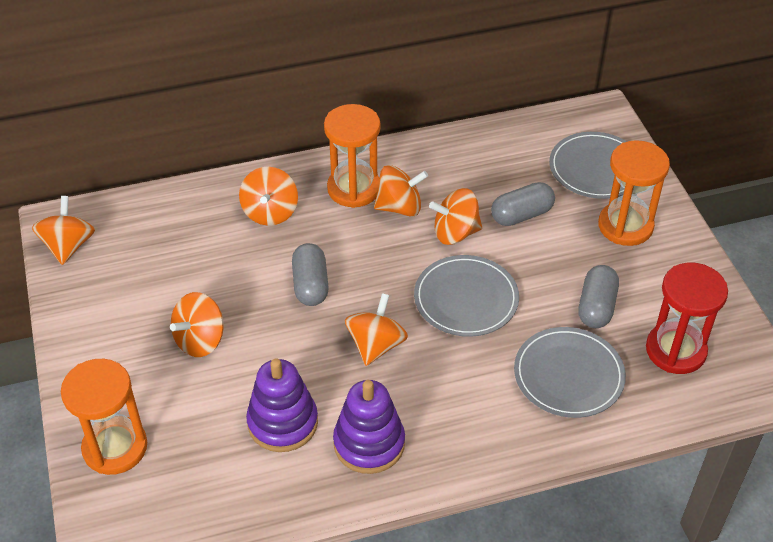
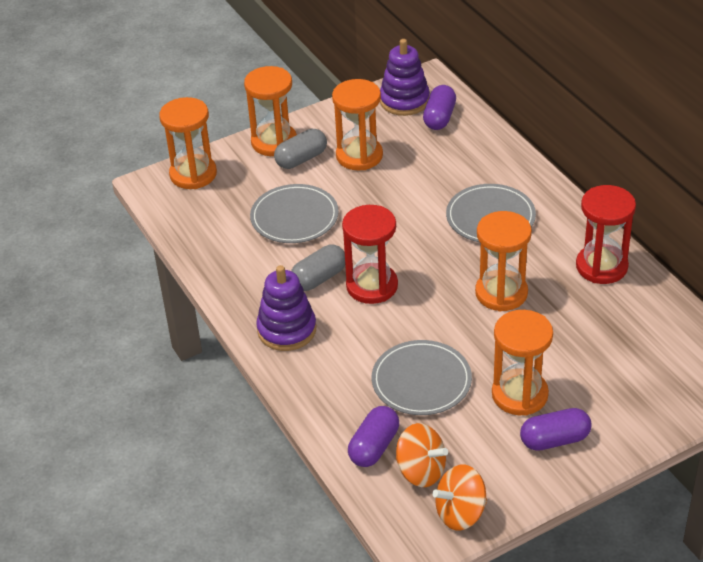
grey capsule: [292,243,329,306] [491,182,555,226] [578,265,619,328] = 3 -> [274,129,327,169] [291,245,345,291] = 2
orange hourglass: [61,359,147,475] [324,104,381,208] [598,140,670,246] = 3 -> [159,97,217,189] [244,66,297,156] [332,79,383,170] [475,211,532,311] [492,310,553,416] = 5
orange spinning top: [32,196,95,265] [170,292,224,357] [239,167,298,226] [345,293,408,366] [374,165,428,217] [429,188,482,245] = 6 -> [396,423,448,487] [432,465,487,531] = 2
purple capsule: none = 0 -> [348,406,399,467] [423,85,456,130] [520,408,592,451] = 3
red hourglass: [646,262,728,374] = 1 -> [342,205,398,304] [576,185,636,284] = 2

